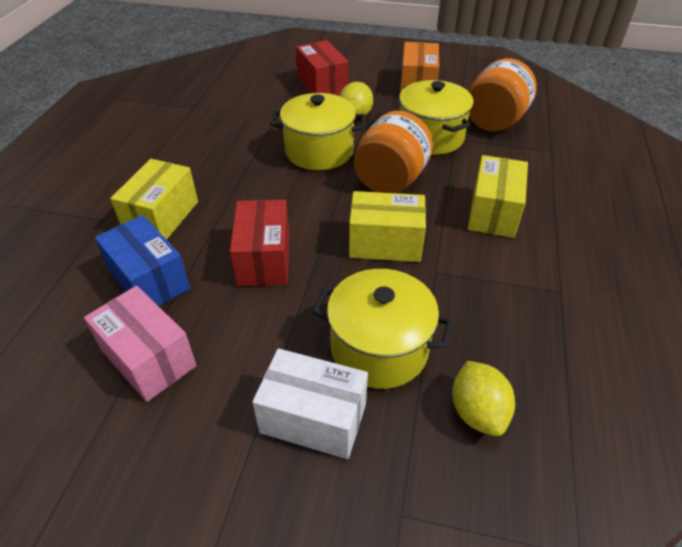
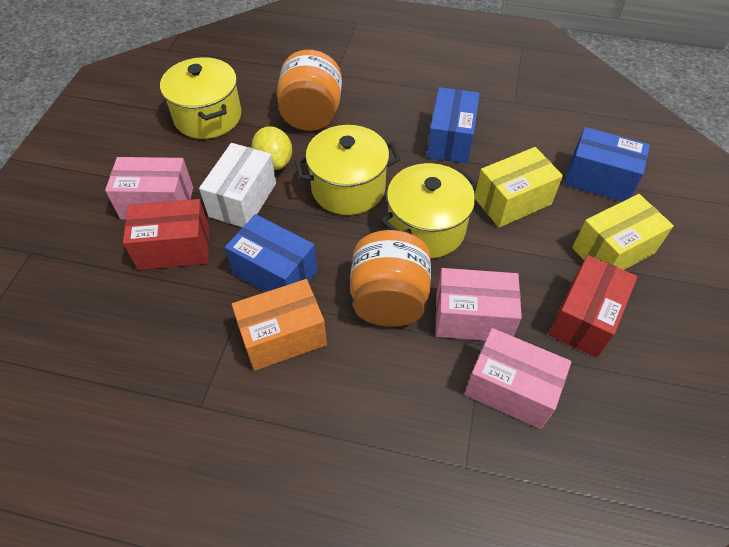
blue box: [95,215,190,306] = 1 -> [225,214,317,292] [427,87,480,164] [564,127,650,202] = 3
pink box: [84,286,197,402] = 1 -> [105,157,193,219] [436,268,522,341] [465,328,571,429] = 3
yellow box: [110,159,198,240] [349,191,426,262] [468,155,528,238] = 3 -> [475,147,563,228] [572,194,674,270] = 2
yellow lemon: [339,82,373,115] [452,361,515,436] = 2 -> [252,126,292,170] = 1

